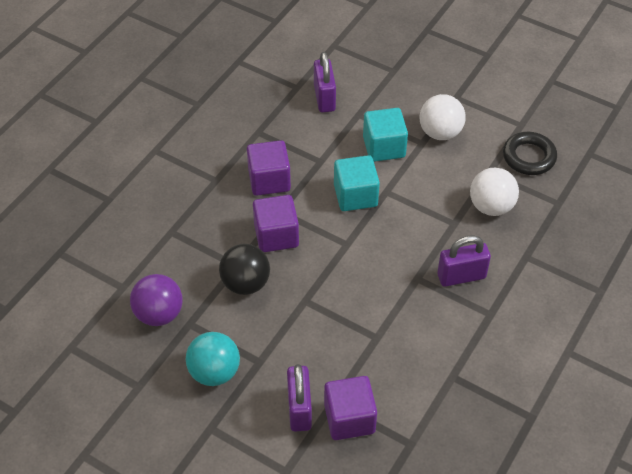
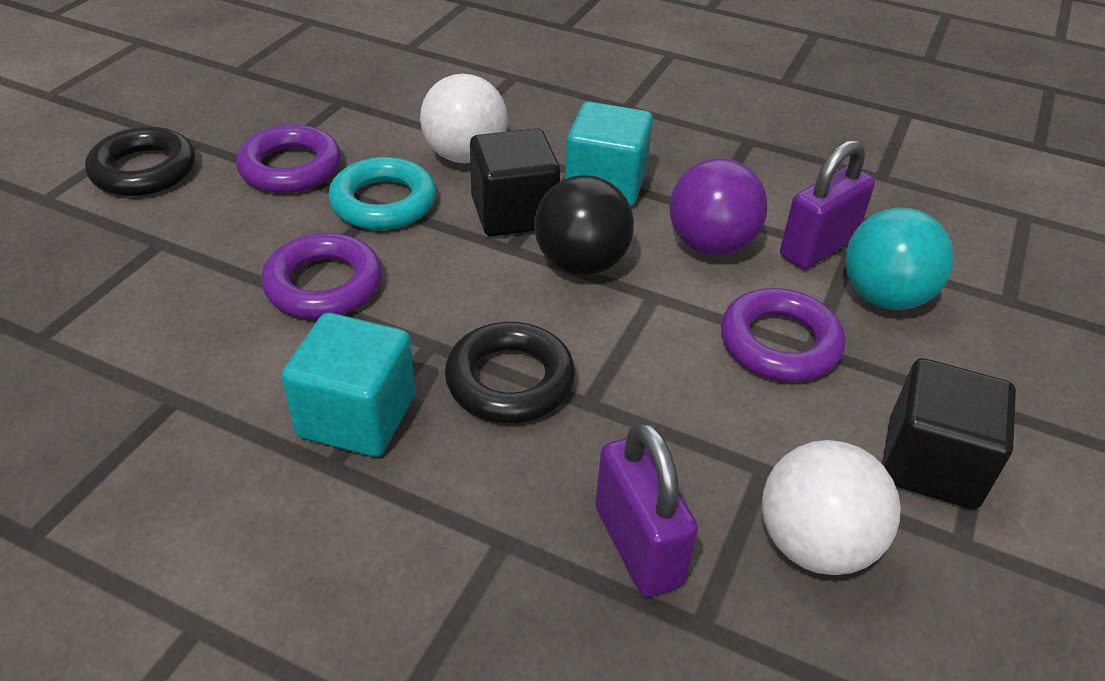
black cube: none = 0 -> [470,128,560,237] [882,358,1016,509] = 2
black ring: [503,132,557,175] = 1 -> [85,127,195,196] [445,322,575,423] = 2
purple cube: [247,140,291,196] [253,195,299,252] [324,376,377,440] = 3 -> none = 0
purple padlock: [287,364,312,432] [314,52,336,113] [437,235,491,287] = 3 -> [595,421,698,597] [780,140,875,269] = 2
purple ring: none = 0 -> [236,125,341,193] [261,233,382,319] [721,288,845,382] = 3
turquoise ring: none = 0 -> [328,157,436,230] = 1

